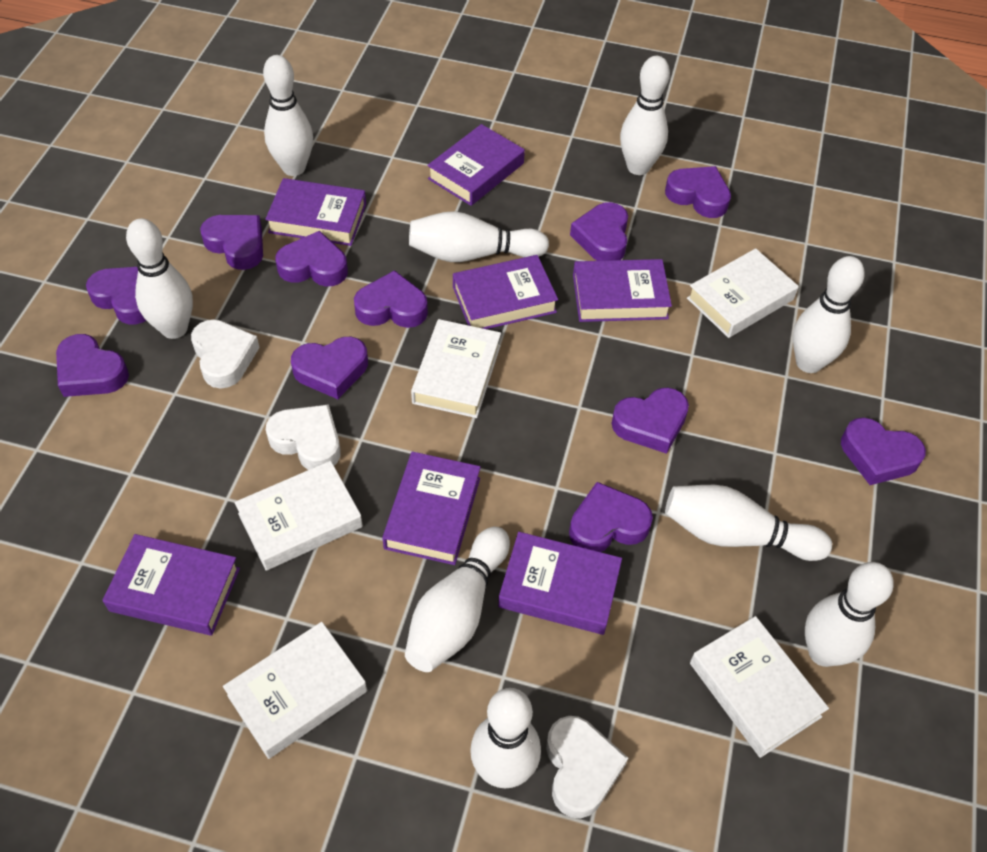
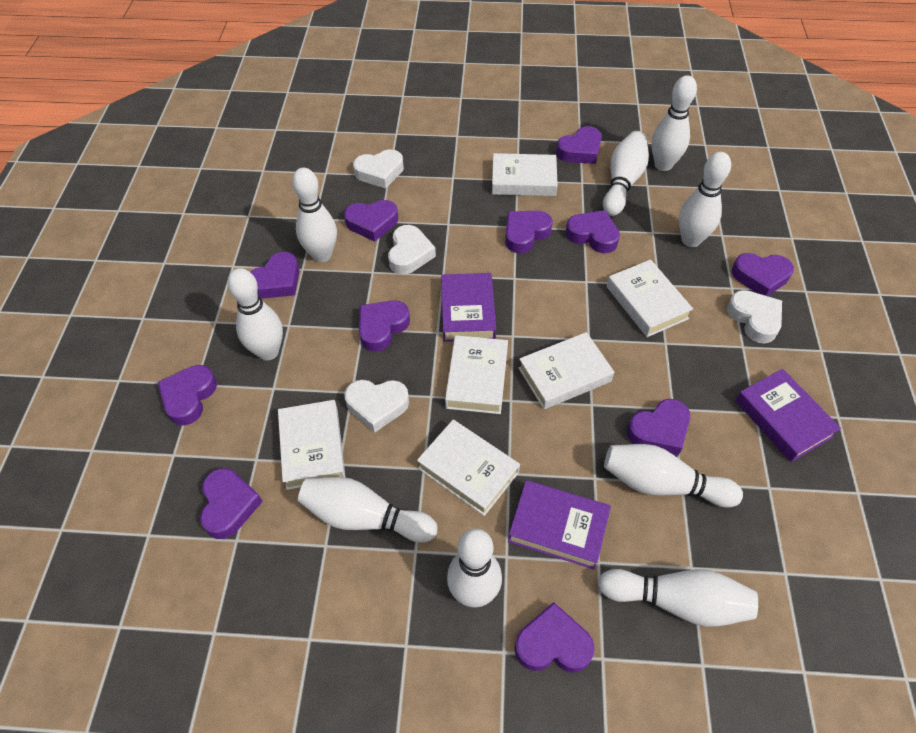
purple book: [102,534,240,636] [265,178,366,246] [382,452,481,565] [427,124,525,206] [453,255,558,329] [498,532,622,635] [573,259,672,322] = 7 -> [441,273,496,342] [508,480,611,569] [735,369,841,462] = 3
white book: [223,622,367,759] [235,461,363,571] [411,319,501,418] [687,248,799,338] [690,616,829,758] = 5 -> [278,400,346,490] [417,420,520,516] [445,335,508,414] [492,153,558,196] [518,332,614,409] [607,260,693,337] = 6
white heart: [191,319,260,389] [266,404,341,470] [546,716,628,819] = 3 -> [344,380,409,433] [353,149,404,189] [388,225,436,275] [727,290,782,343] = 4

